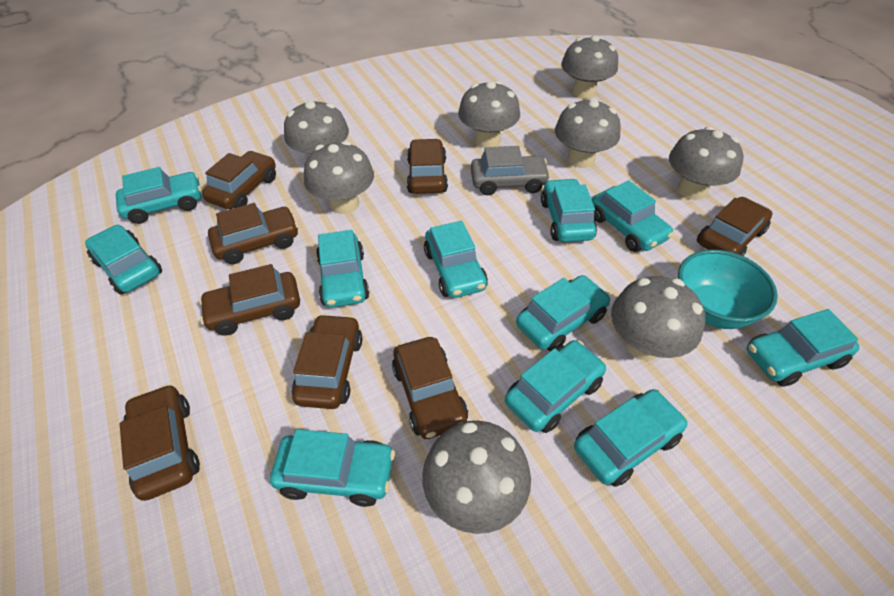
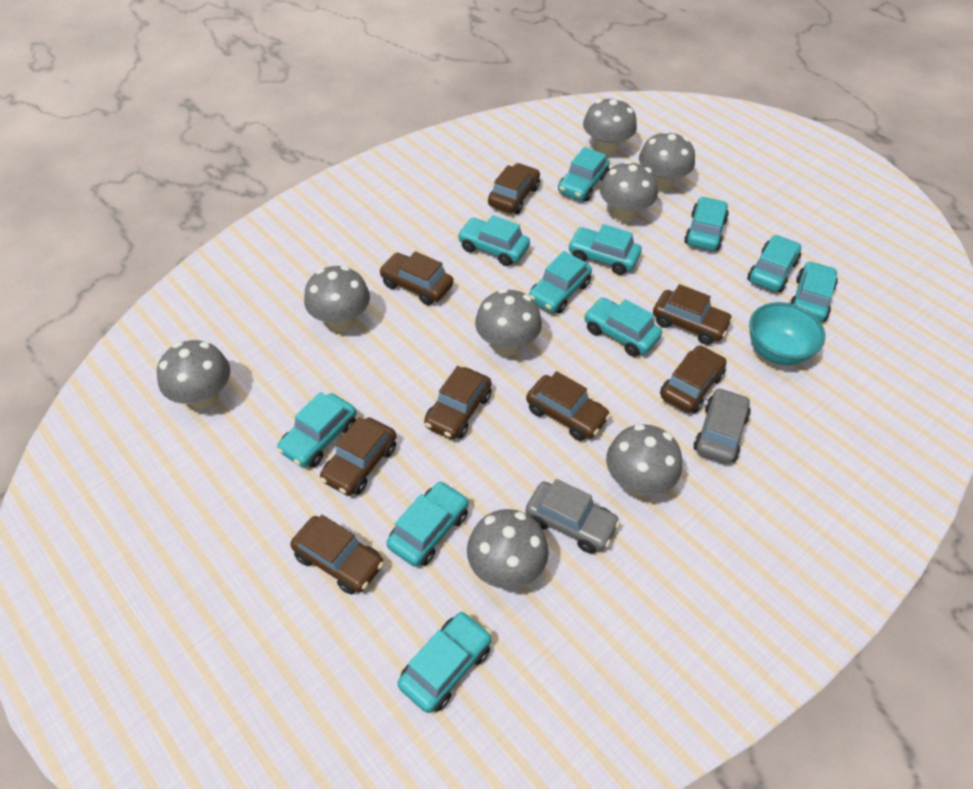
grey car: [471,146,551,195] = 1 -> [526,479,620,554] [694,388,751,464] = 2

